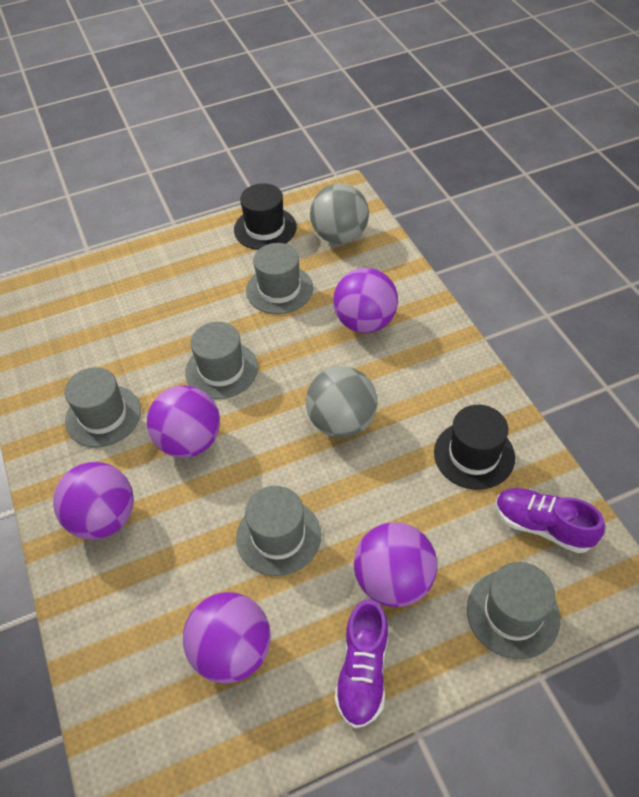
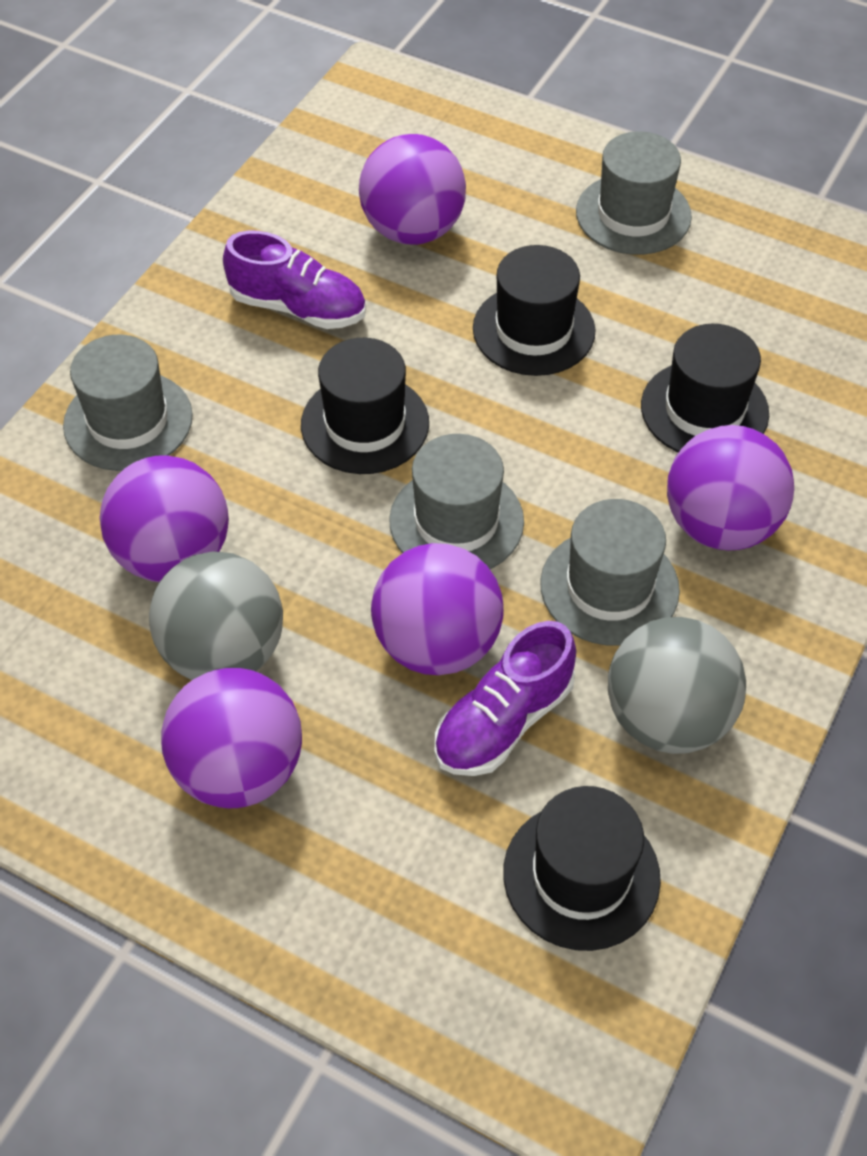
black hat: [234,183,297,250] [434,405,515,490] = 2 -> [301,338,429,474] [473,245,596,376] [503,786,661,951] [641,324,769,453] = 4
grey hat: [65,367,141,447] [185,322,258,399] [236,486,321,576] [246,243,313,314] [467,562,560,659] = 5 -> [63,335,193,471] [389,434,524,569] [540,499,680,646] [576,131,692,255] = 4

